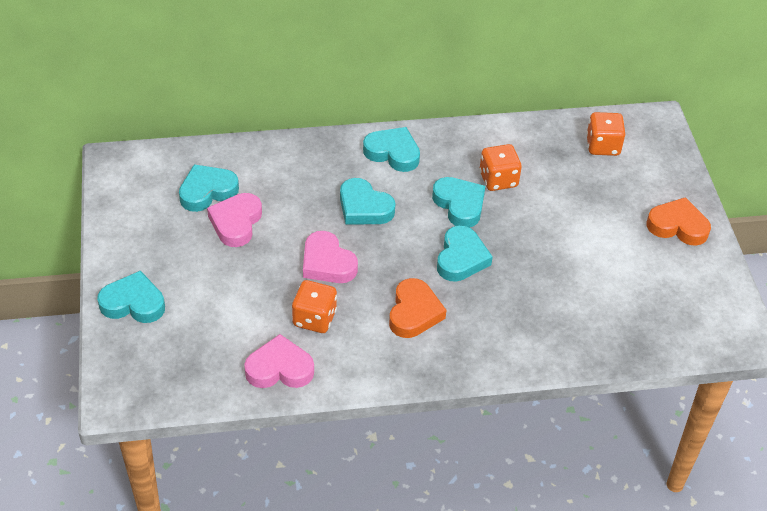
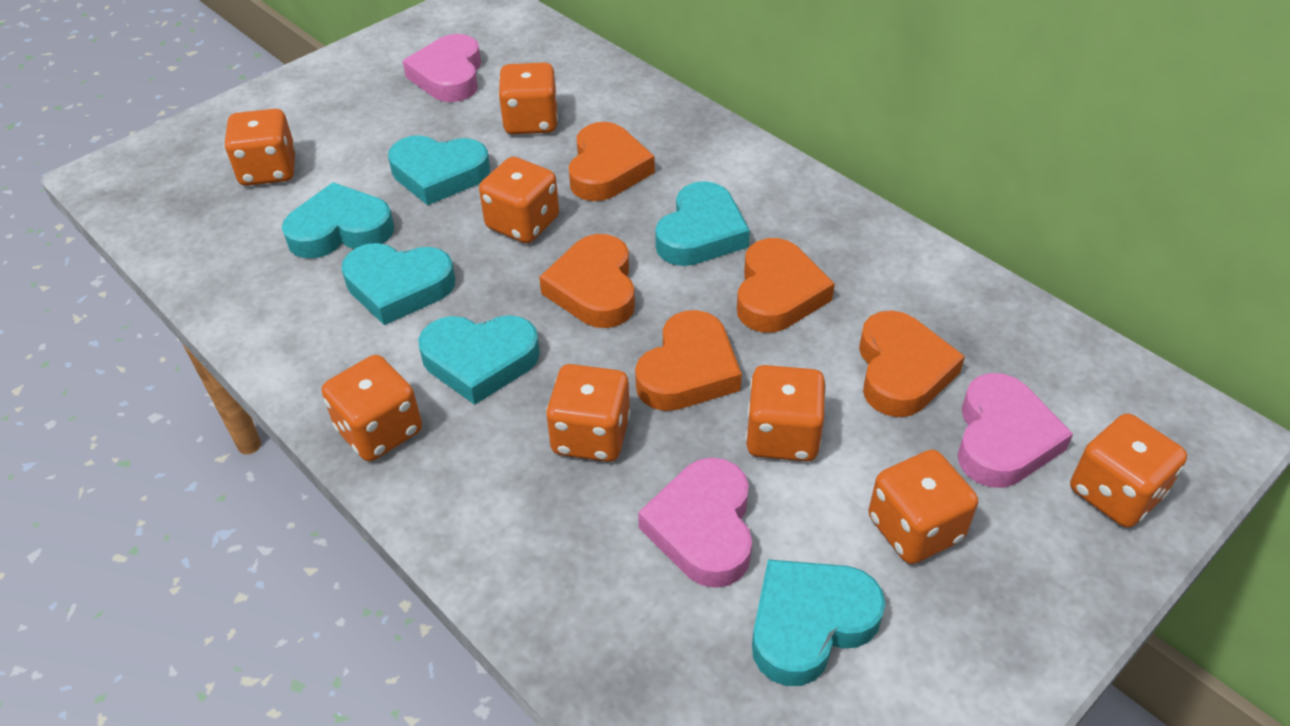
orange dice: [292,280,337,333] [479,144,522,191] [586,112,625,156] = 3 -> [224,109,296,186] [322,355,422,461] [479,157,559,243] [498,62,558,135] [546,364,631,462] [746,365,826,461] [868,450,978,564] [1070,413,1187,528] = 8
orange heart: [389,278,446,338] [647,197,711,246] = 2 -> [539,234,635,328] [569,122,655,201] [635,310,742,411] [737,238,835,333] [859,311,965,417] = 5

